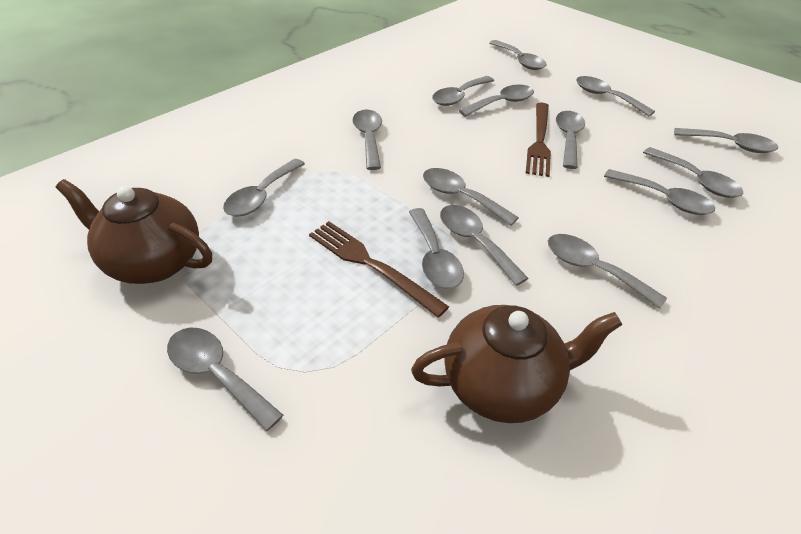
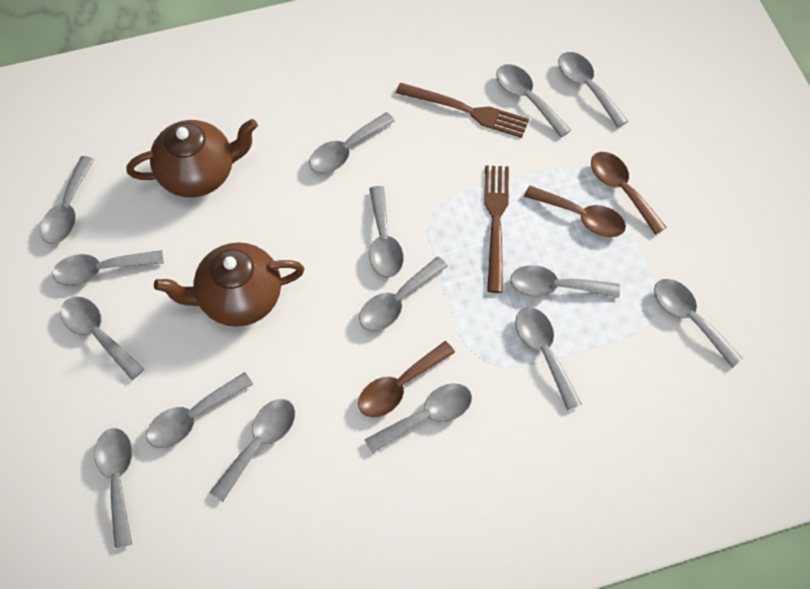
brown spoon: none = 0 -> [358,341,455,417] [524,186,626,237] [591,152,667,235] = 3

